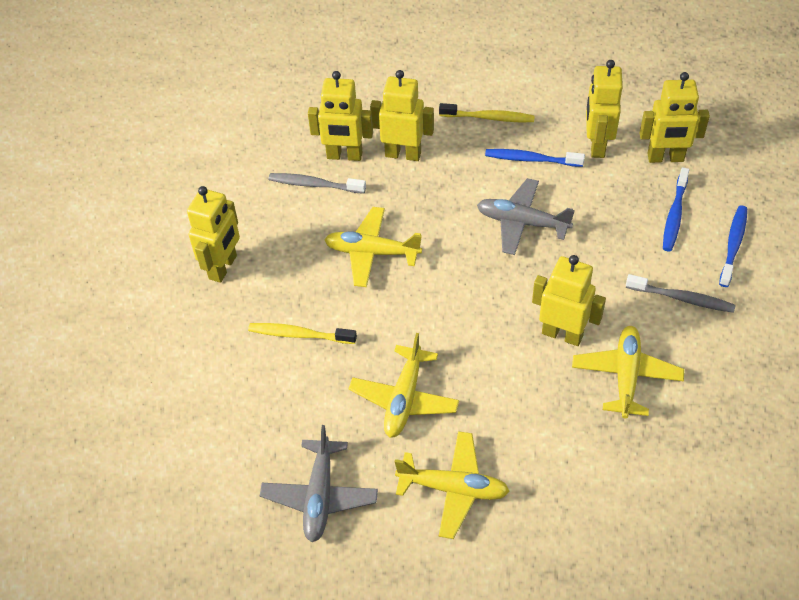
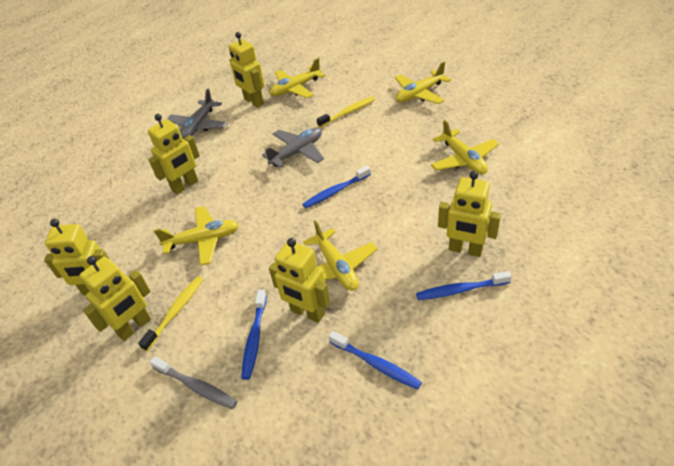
blue toothbrush: [485,149,585,167] [663,167,689,251] [719,205,747,287] = 3 -> [241,290,267,380] [302,166,371,208] [329,331,422,390] [416,271,512,300] = 4
grey toothbrush: [269,173,366,194] [626,274,735,313] = 2 -> [150,356,237,409] = 1
yellow plane: [324,207,422,287] [348,333,459,438] [395,431,510,539] [572,326,684,418] = 4 -> [154,206,239,266] [269,58,325,98] [303,220,377,291] [395,62,451,104] [431,120,499,174] = 5

